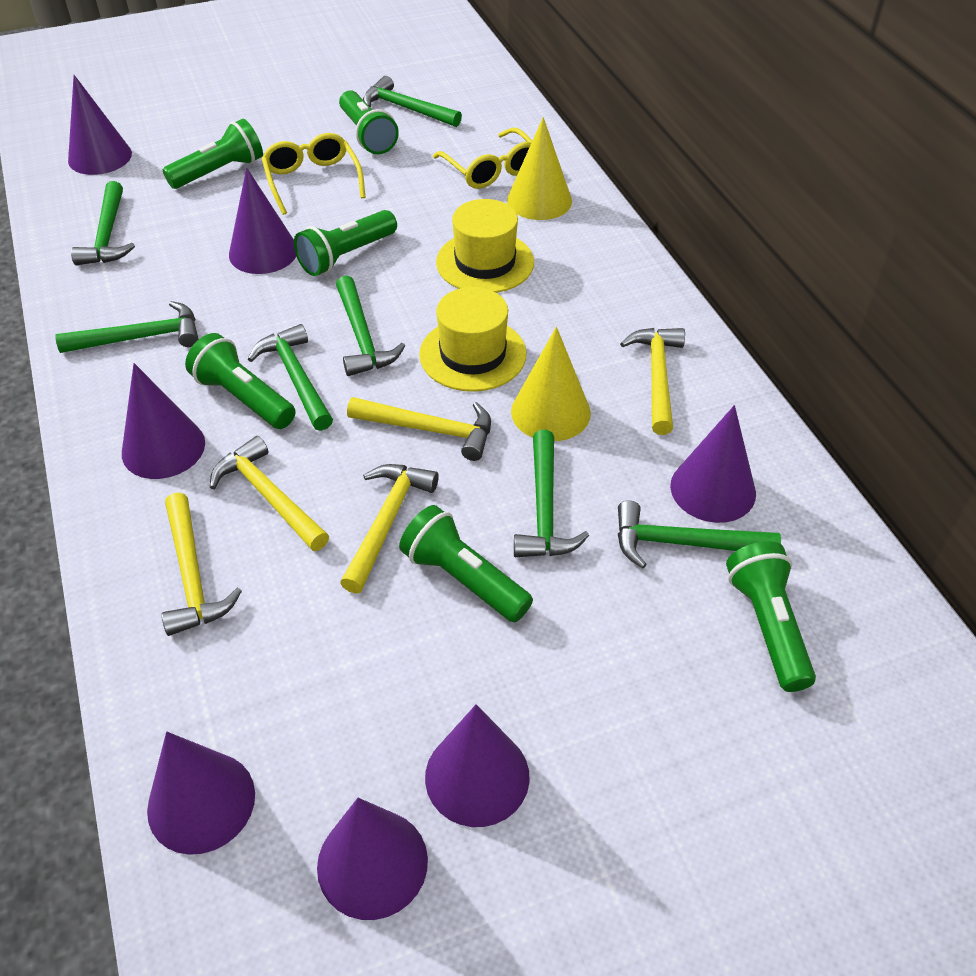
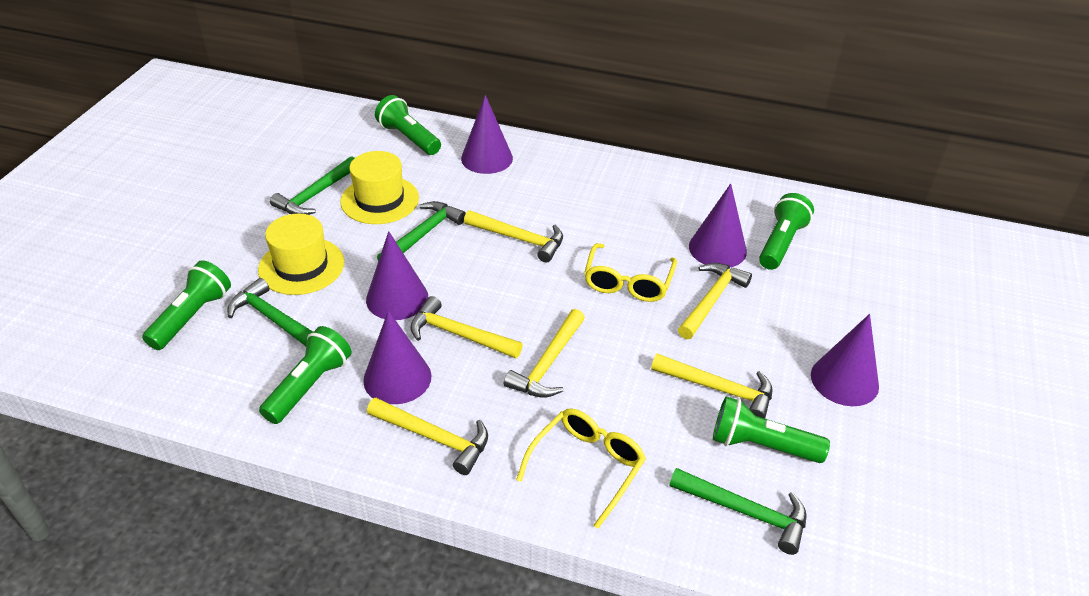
green flashlight: [163,119,263,189] [185,333,296,429] [294,210,397,276] [339,90,399,154] [399,505,533,622] [726,541,816,692] = 6 -> [142,260,231,350] [259,326,352,424] [375,95,441,155] [713,396,830,463] [759,193,814,270] = 5
green hammer: [56,301,199,353] [71,181,135,265] [248,324,333,431] [336,276,405,376] [363,76,462,127] [514,430,589,557] [618,501,781,568] = 7 -> [228,278,313,346] [270,156,354,215] [377,201,466,261] [670,468,806,555] = 4
purple cone: [68,75,132,175] [122,363,205,479] [147,732,255,855] [229,168,296,274] [317,798,428,920] [425,704,530,827] [670,405,756,523] = 7 -> [363,311,432,404] [366,231,428,320] [461,95,513,174] [689,183,747,267] [811,314,879,406] = 5
yellow cone: [507,117,572,220] [511,327,591,441] = 2 -> none = 0
yellow hammer: [162,492,242,636] [210,436,329,551] [340,464,439,594] [347,397,491,461] [620,328,685,435] = 5 -> [367,398,488,475] [410,296,523,358] [464,210,563,263] [504,309,585,398] [651,354,773,419] [678,263,752,339] = 6

